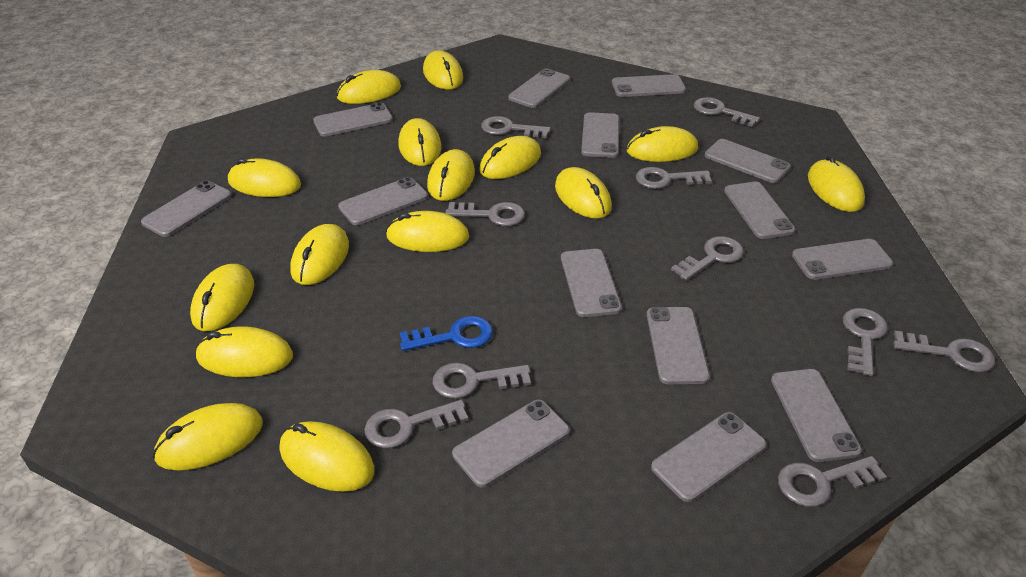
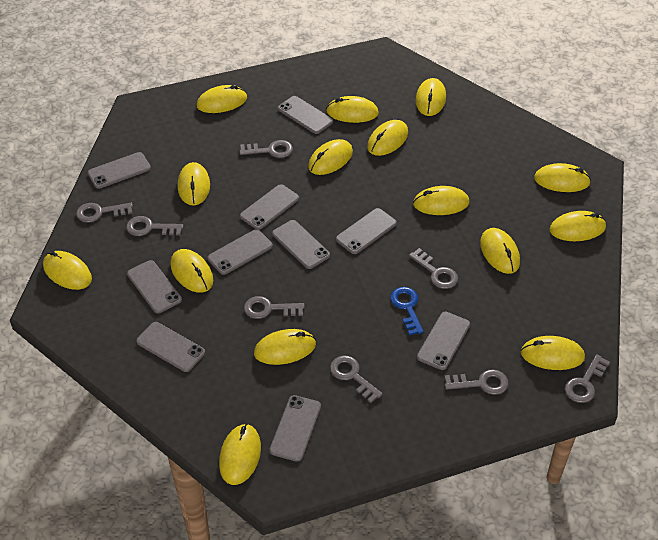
grey key: [364,400,468,448] [433,363,531,399] [445,202,525,226] [481,116,551,138] [636,167,712,189] [671,236,744,281] [693,97,760,127] [778,456,887,507] [843,308,888,376] [893,331,995,372] = 10 -> [76,202,133,223] [126,216,183,236] [239,140,293,158] [244,296,305,319] [330,356,383,403] [409,248,458,289] [445,370,508,395] [565,354,610,403] = 8
grey phone: [141,180,232,237] [313,103,393,137] [338,177,428,225] [452,400,570,487] [508,68,570,108] [561,249,622,317] [581,112,619,158] [612,74,686,97] [647,307,710,384] [651,412,767,502] [705,139,791,183] [724,182,795,239] [771,369,862,462] [792,239,893,280] = 14 -> [88,152,151,189] [127,260,182,313] [136,322,205,372] [208,229,273,275] [240,184,299,230] [269,395,321,462] [272,220,330,269] [278,96,333,134] [336,208,397,254] [417,312,470,370] = 10

